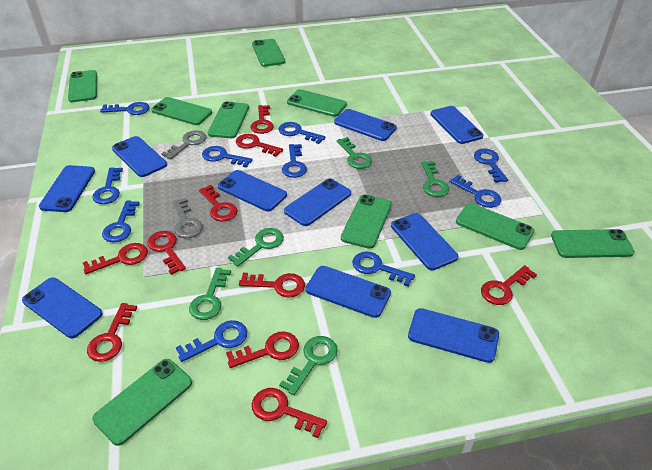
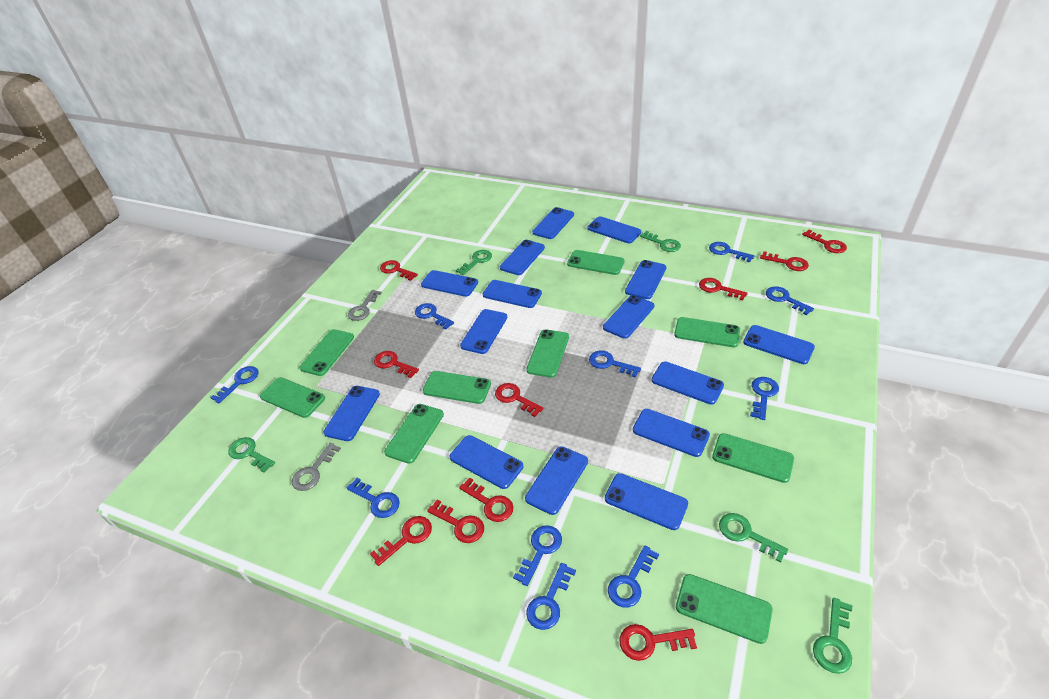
blue phone: [22,277,103,338] [39,165,95,212] [112,136,167,177] [218,170,287,211] [284,179,351,226] [306,266,391,318] [334,109,397,141] [391,213,458,270] [408,308,499,363] [431,106,484,144] = 10 -> [323,386,380,441] [421,270,478,297] [449,435,523,489] [460,309,507,354] [483,280,542,308] [500,240,545,275] [525,446,588,515] [532,207,574,239] [588,216,641,243] [603,295,654,339] [605,473,688,530] [625,260,667,299] [633,409,710,457] [652,361,724,405] [743,325,815,364] = 15

